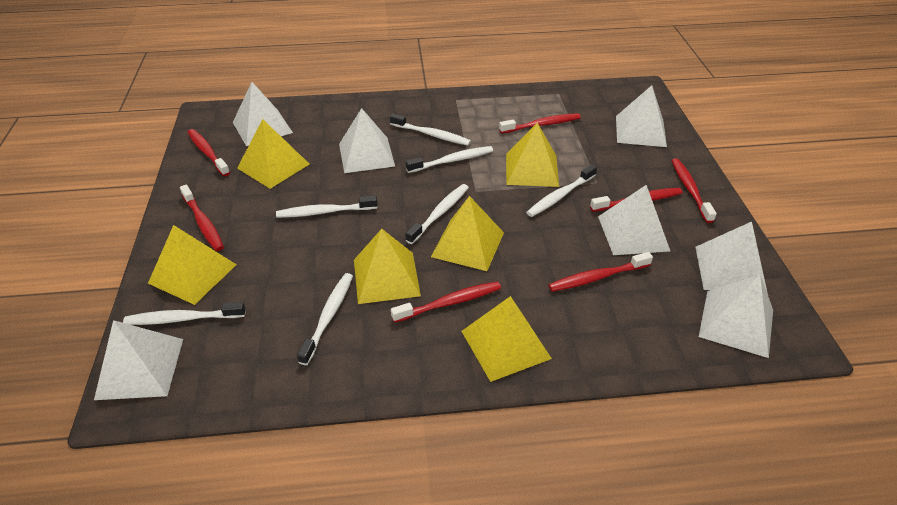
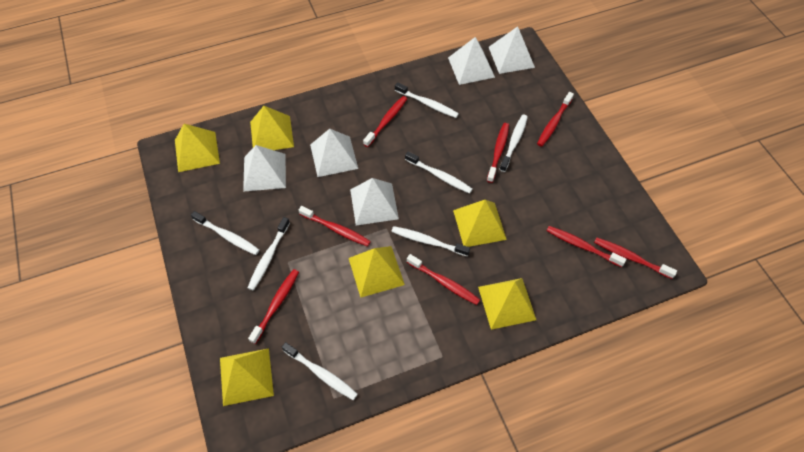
red toothbrush: [180,185,224,251] [187,129,230,176] [391,281,501,323] [499,113,581,134] [549,252,653,292] [590,188,683,212] [671,158,717,223] = 7 -> [248,269,299,344] [299,206,371,247] [363,96,407,147] [407,254,480,305] [487,123,509,183] [537,92,574,147] [546,226,626,267] [594,237,677,279] = 8
white pyramid: [94,320,183,400] [233,82,293,146] [339,108,395,173] [598,185,670,255] [616,85,667,147] [695,221,768,294] [699,275,773,358] = 7 -> [243,145,286,192] [310,129,358,177] [350,178,399,225] [448,37,495,85] [489,26,535,74] = 5

